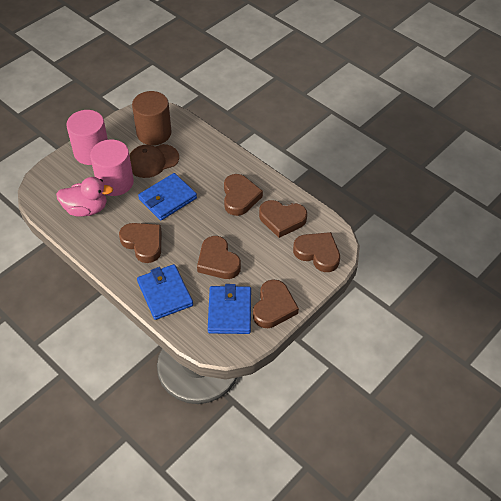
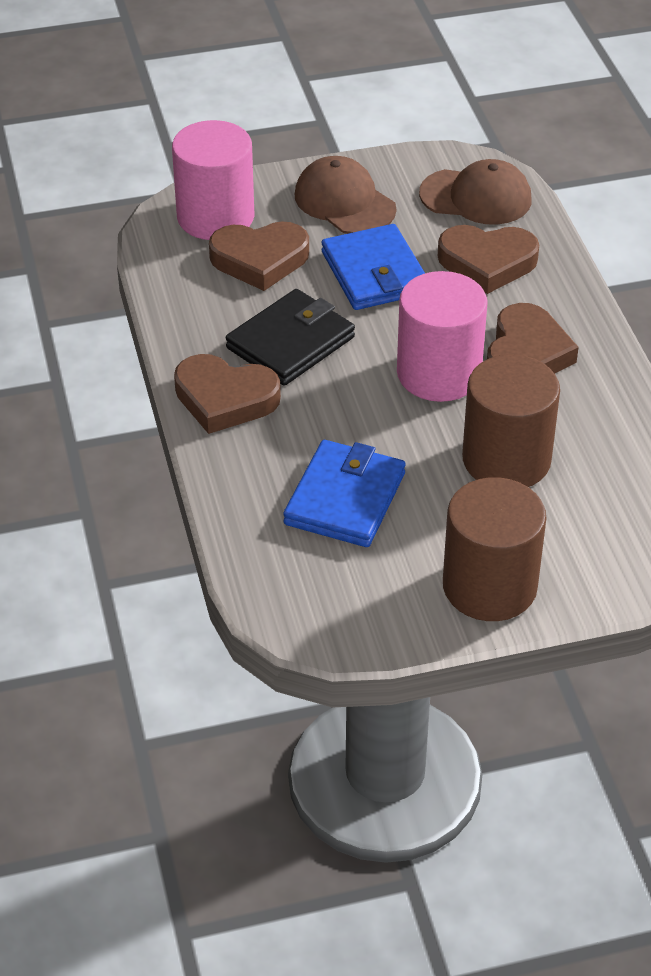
black wallet: none = 0 -> [226,289,355,386] = 1
blue wallet: [137,264,193,320] [138,173,197,221] [208,284,251,334] = 3 -> [283,440,406,547] [322,224,425,310] = 2
brown cap: [130,144,179,178] = 1 -> [295,156,396,234] [419,159,532,225] = 2
brown cylinder: [132,91,172,145] = 1 -> [443,477,546,621] [462,355,560,487] = 2
brown heart: [119,223,161,263] [197,236,241,279] [224,174,263,216] [253,279,299,328] [259,200,307,238] [293,232,340,272] = 6 -> [174,354,281,434] [209,221,309,291] [438,225,539,294] [487,303,579,373] = 4
pink duck: [56,177,113,217] = 1 -> none = 0

